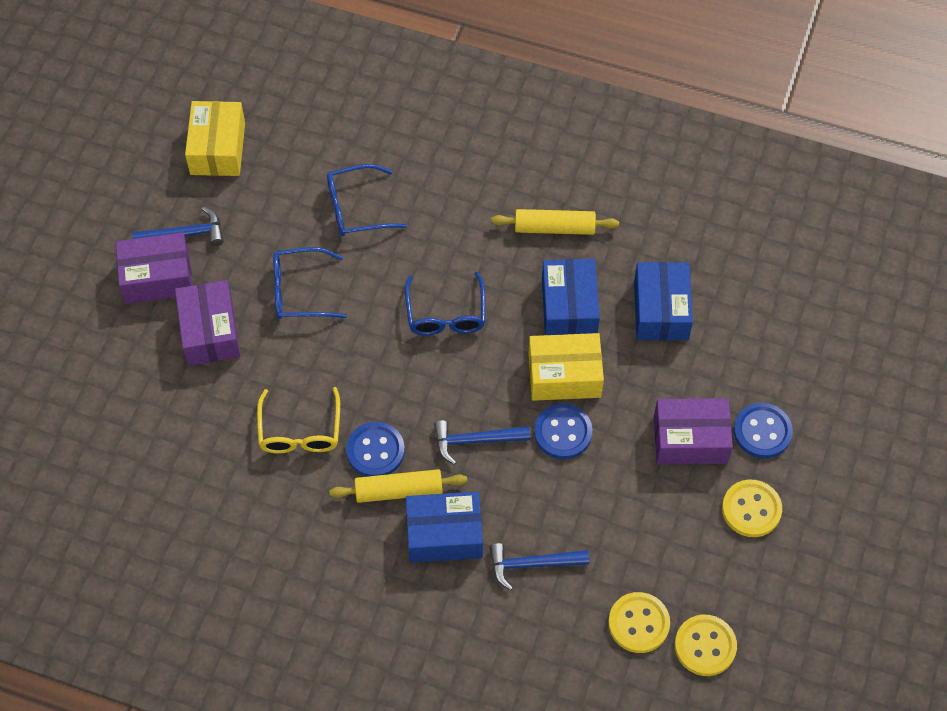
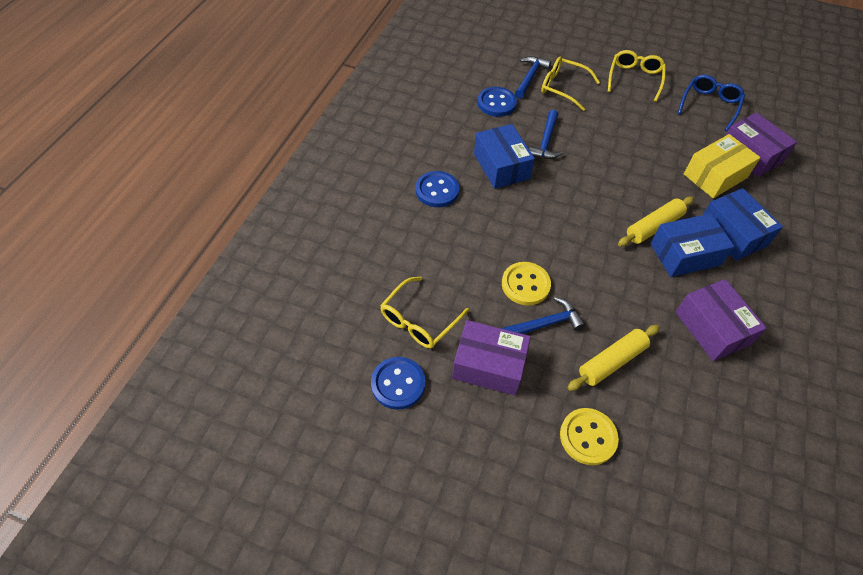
blue glasses: [273,247,347,319] [327,164,407,236] [405,272,486,335] = 3 -> [678,75,745,131] = 1
yellow box: [185,101,245,176] [528,333,604,401] = 2 -> [684,134,761,199] = 1
yellow button: [608,592,670,653] [675,614,737,676] [722,479,782,537] = 3 -> [502,262,551,306] [560,408,619,465] = 2
yellow glasses: [257,387,340,454] = 1 -> [380,276,469,349] [541,57,600,111] [608,50,666,102] = 3

